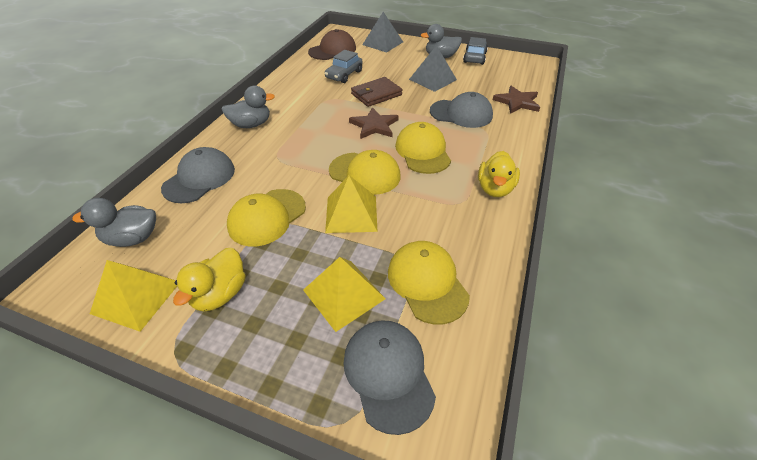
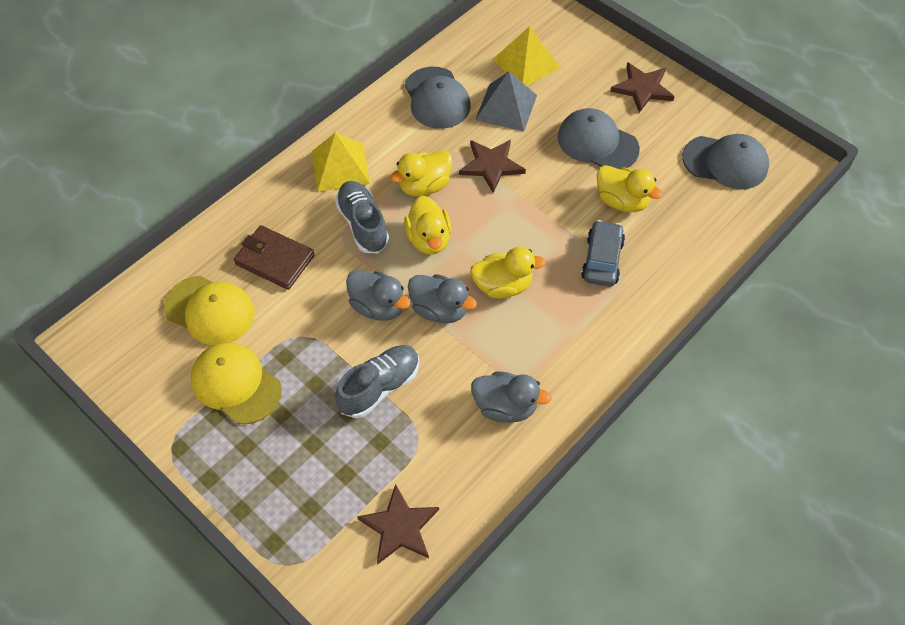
brown cap: [308,29,356,60] = 1 -> none = 0
brown star: [349,107,399,139] [492,86,540,114] = 2 -> [357,484,439,565] [459,139,526,193] [610,62,675,113] = 3
grey car: [325,50,363,83] [463,37,488,65] = 2 -> [581,220,625,287] = 1
grey pyramid: [362,12,403,53] [409,45,457,92] = 2 -> [475,71,537,131] = 1
grey shoe: none = 0 -> [335,181,389,253] [335,345,419,418] = 2
yellow cap: [227,189,306,247] [329,150,401,195] [388,241,470,325] [395,122,451,174] = 4 -> [164,276,255,345] [191,342,282,425] = 2
yellow duck: [173,248,246,312] [478,151,520,197] = 2 -> [390,150,452,196] [404,196,452,254] [470,247,546,299] [597,165,663,212] = 4
yellow pyramid: [90,260,177,332] [303,257,386,332] [325,175,377,233] = 3 -> [312,132,370,192] [493,26,561,86] = 2

